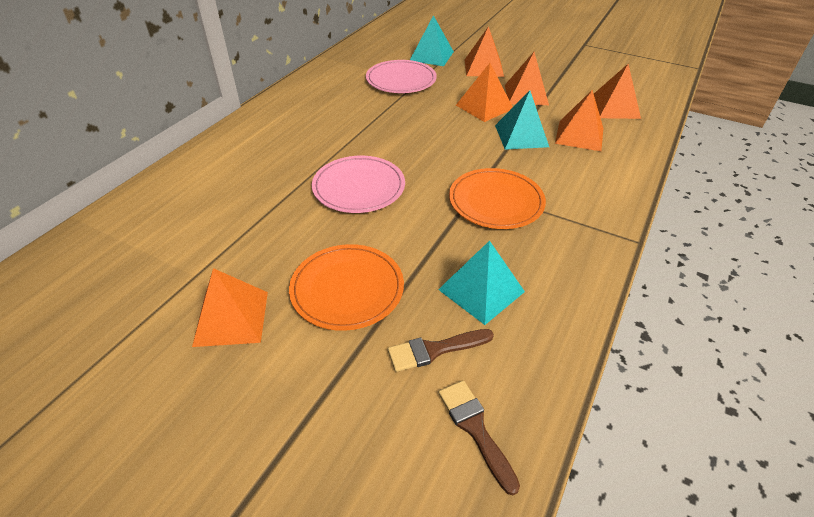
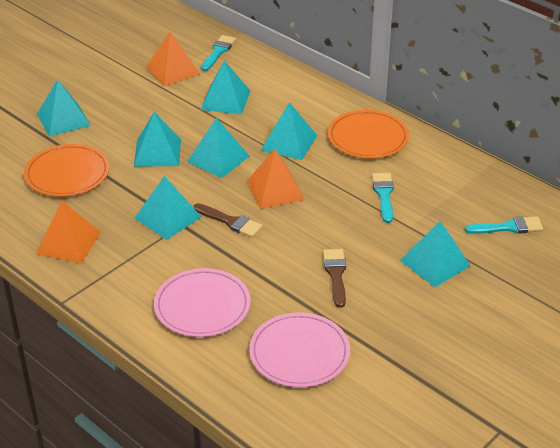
orange pyramid: [192,268,268,347] [456,63,513,122] [465,26,504,77] [505,52,549,105] [555,90,603,151] [594,64,641,119] = 6 -> [36,201,101,263] [146,32,200,86] [247,149,305,209] = 3
turquoise brush: none = 0 -> [201,35,236,71] [372,173,394,223] [465,216,543,234] = 3
turquoise pyramid: [410,15,454,66] [438,240,525,325] [495,90,549,149] = 3 -> [37,80,91,137] [134,112,181,167] [134,176,201,240] [187,118,249,178] [201,60,250,114] [261,102,317,160] [400,221,471,287] = 7

